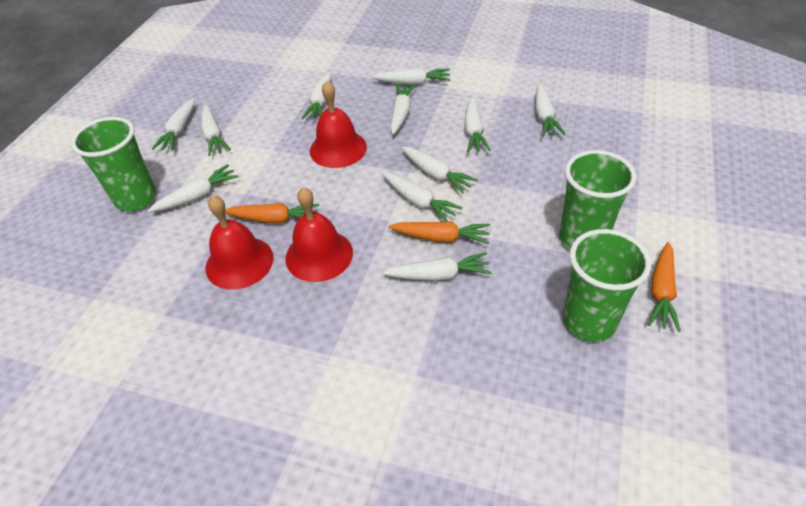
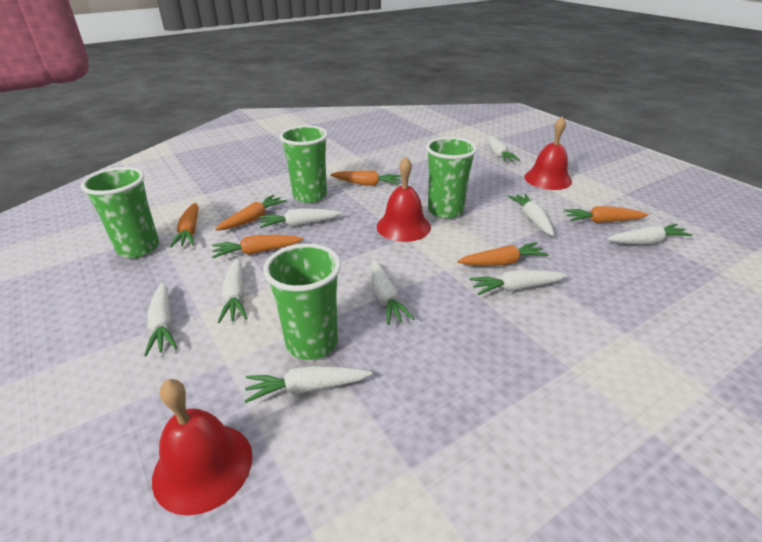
green cup: [71,117,157,211] [559,150,637,250] [563,229,651,342] = 3 -> [81,167,159,258] [263,243,341,360] [279,125,328,203] [426,137,477,219] = 4
orange carrot: [225,203,320,223] [388,222,490,244] [648,242,681,332] = 3 -> [170,203,199,248] [212,235,304,258] [215,195,287,231] [331,171,401,186] [457,242,549,266] [564,206,648,223] = 6
white carrot: [147,164,239,212] [152,98,195,151] [201,105,231,156] [301,72,331,120] [372,68,450,85] [382,172,463,222] [383,252,492,281] [390,83,416,135] [401,146,478,194] [464,97,490,152] [535,84,565,136] = 11 -> [144,282,177,356] [218,258,247,323] [244,366,372,403] [259,208,342,228] [371,259,415,325] [470,270,567,295] [488,136,520,162] [508,193,554,236] [607,224,693,244] = 9

